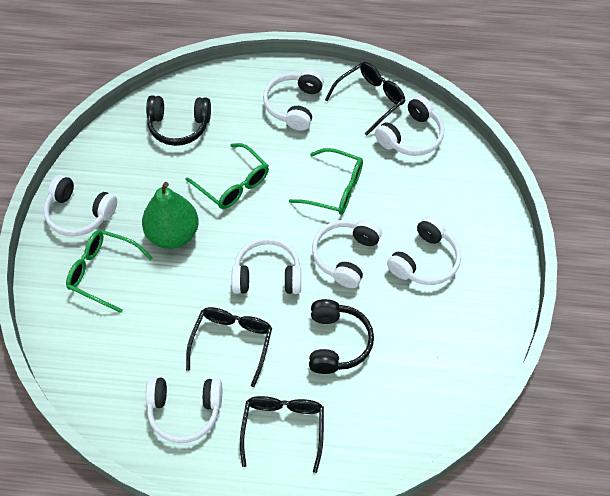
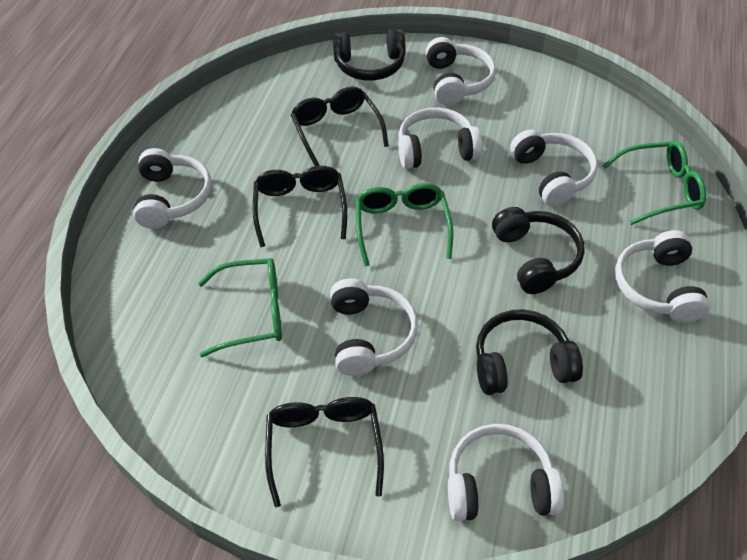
black headphones: [146,95,211,146] [309,299,374,374] = 2 -> [333,28,405,81] [476,309,583,395] [492,207,585,294] = 3
green pear: [142,182,199,249] = 1 -> none = 0

